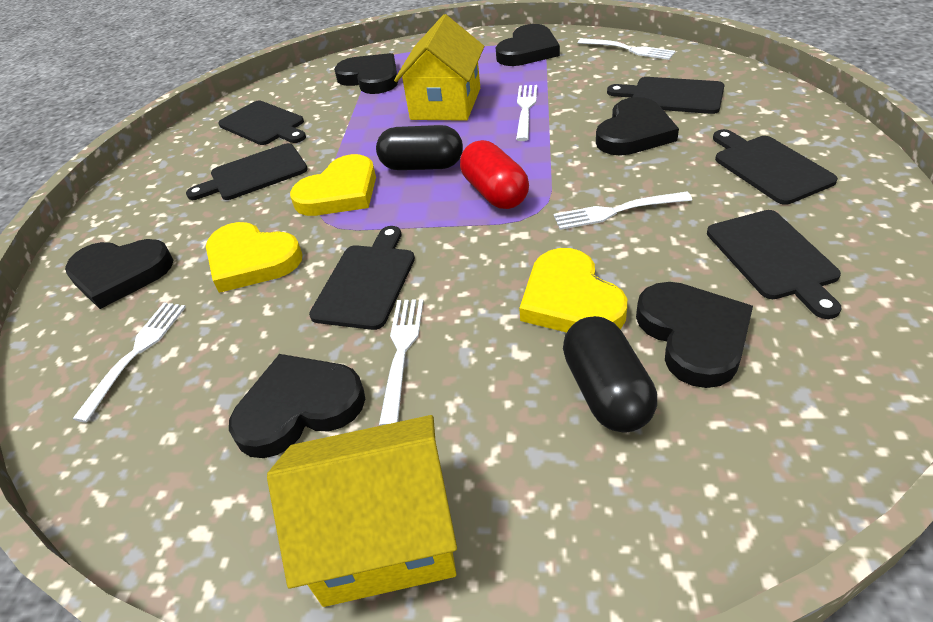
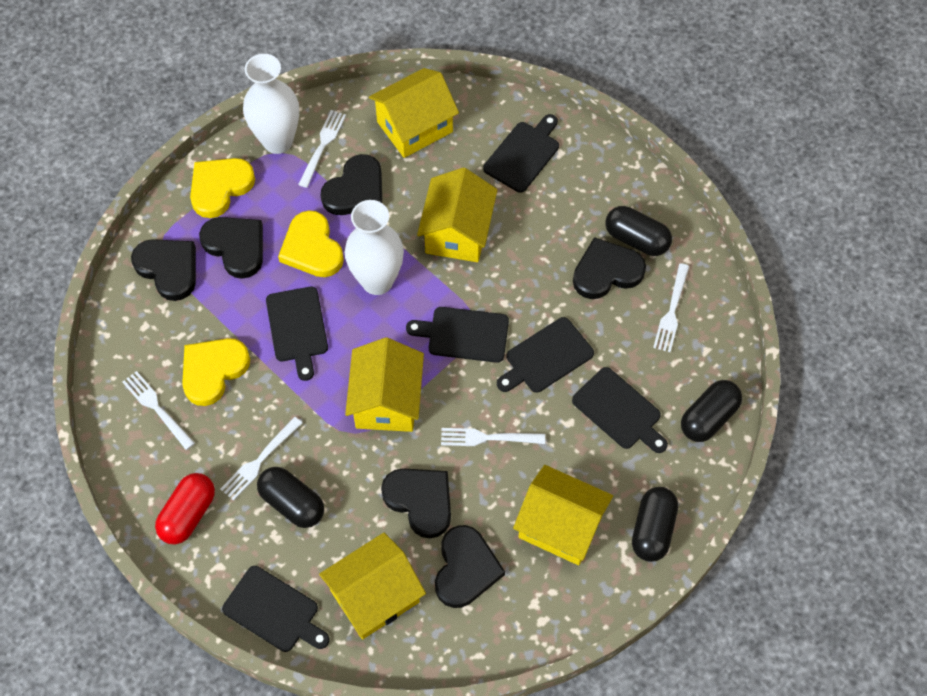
black capsule: [376,125,463,170] [563,316,657,432] = 2 -> [257,467,324,528] [605,206,672,256] [632,487,678,562] [681,380,742,442] = 4
white vase: none = 0 -> [243,54,299,154] [345,200,404,295] = 2
yellow house: [267,415,457,607] [394,14,484,121] = 2 -> [319,533,426,639] [345,337,424,432] [369,68,459,158] [417,167,497,262] [513,465,613,565] = 5

